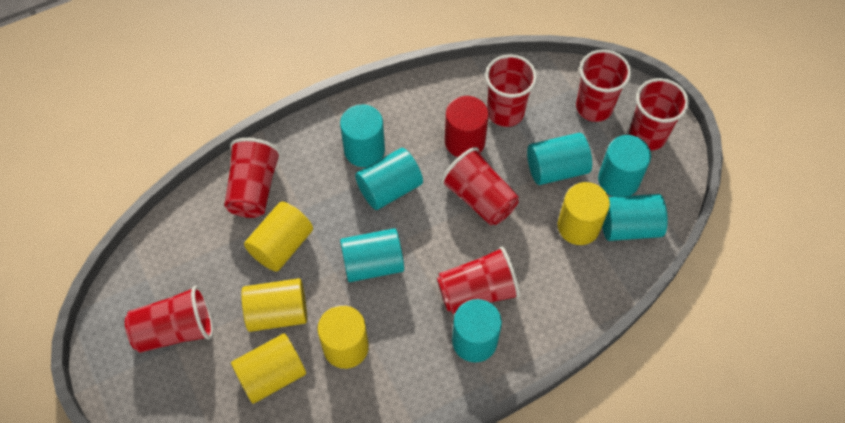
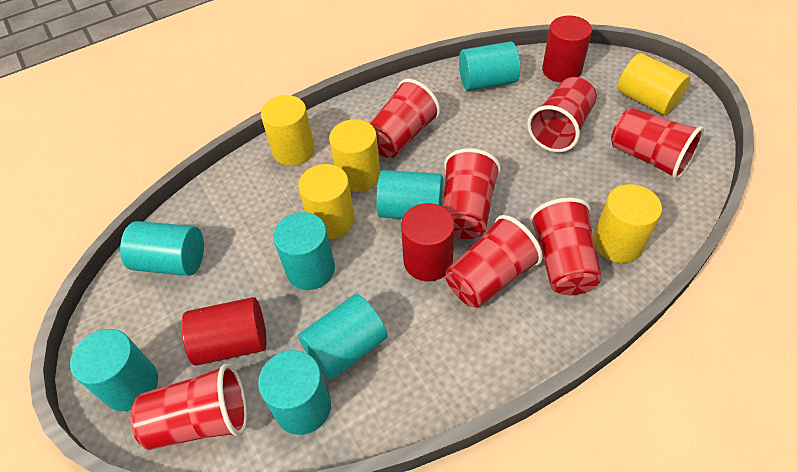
red cylinder: [445,96,488,157] = 1 -> [181,297,267,366] [401,203,455,281] [542,15,592,83] = 3

